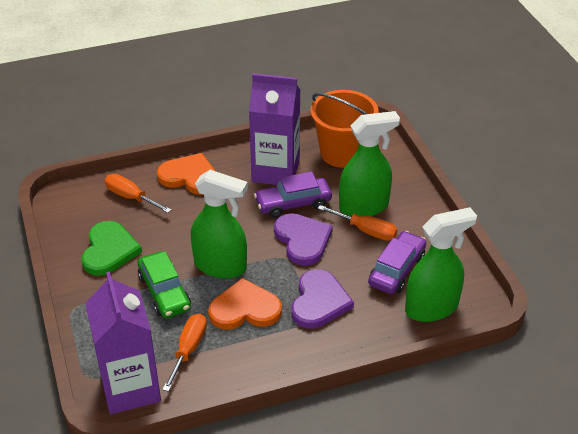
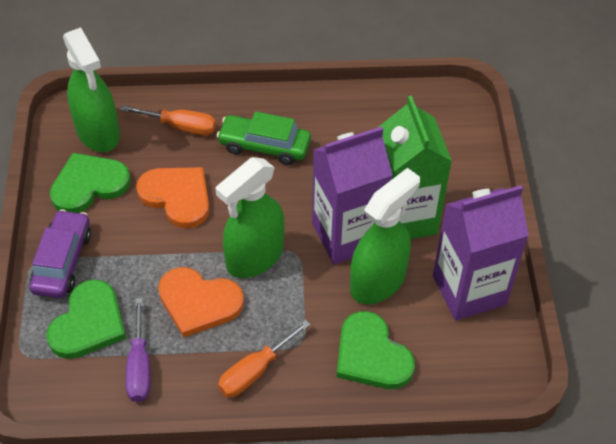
green carton: none = 0 -> [379,96,452,239] = 1
green heart: [82,221,142,276] = 1 -> [46,279,126,359] [50,153,131,213] [337,311,415,389] = 3
orange bucket: [311,90,379,168] = 1 -> none = 0
orange screwdriver: [105,174,171,213] [163,314,207,392] [318,205,398,241] = 3 -> [120,105,216,135] [218,320,311,397] = 2
purple car: [254,171,332,218] [368,231,426,294] = 2 -> [29,209,91,298] = 1
purple heart: [274,213,333,266] [291,269,354,329] = 2 -> none = 0
purple screwdriver: none = 0 -> [126,298,151,402] = 1

